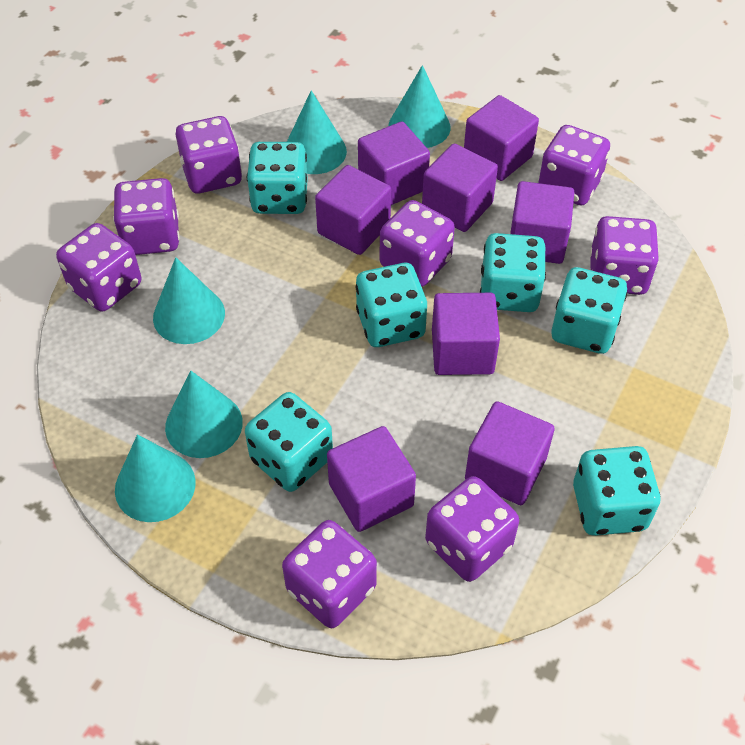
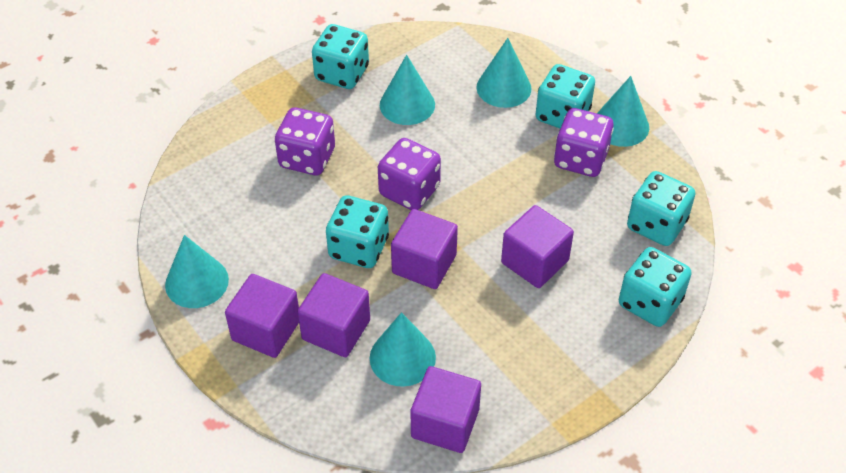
purple cube: [315,165,391,255] [327,426,416,532] [358,122,430,205] [422,144,498,232] [432,293,500,375] [464,95,539,181] [465,402,555,505] [510,181,574,264] = 8 -> [225,274,299,358] [297,273,370,357] [391,209,458,289] [411,366,481,453] [501,205,574,288] = 5
purple dice: [56,223,141,312] [113,178,180,255] [176,116,242,194] [282,520,377,628] [380,200,455,287] [425,476,519,582] [538,125,610,206] [590,216,659,295] = 8 -> [275,107,335,175] [378,138,441,210] [554,108,614,177] = 3
turquoise dice: [245,392,333,492] [247,142,308,214] [356,263,427,347] [480,233,546,312] [551,267,627,354] [573,446,660,536] = 6 -> [312,24,369,89] [326,195,389,268] [536,64,595,128] [619,247,692,327] [627,171,695,246] = 5

